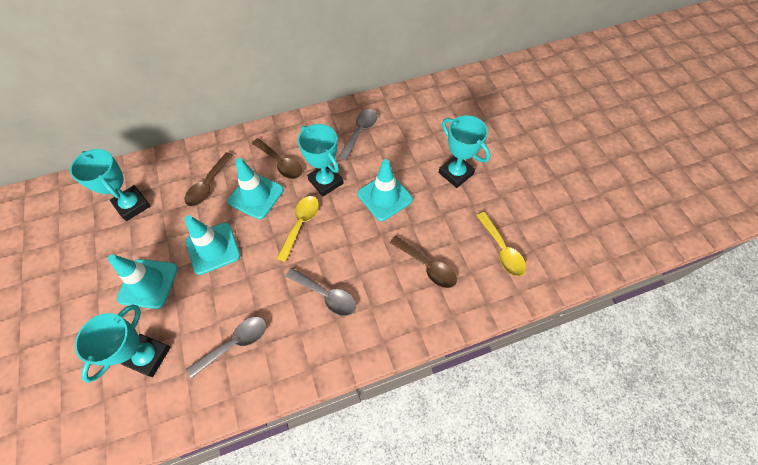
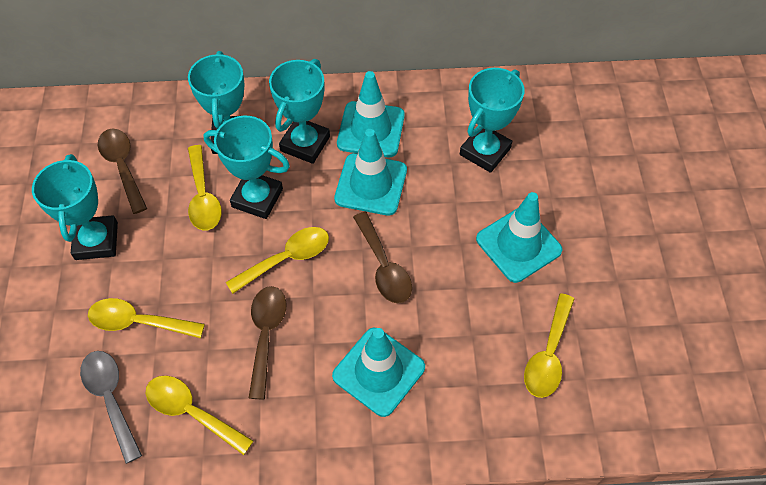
grey spoon: [186,317,267,379] [286,268,356,316] [338,109,377,160] = 3 -> [80,351,142,464] = 1
turquoise trophy: [70,149,150,221] [75,304,171,383] [298,124,344,197] [439,115,491,188] = 4 -> [32,154,118,260] [188,51,244,154] [204,116,290,219] [269,59,330,164] [460,68,524,173] = 5
yellow spoon: [276,196,319,262] [476,212,526,276] = 2 -> [88,298,205,338] [146,376,253,455] [188,145,222,231] [226,227,329,294] [524,293,574,398] = 5

